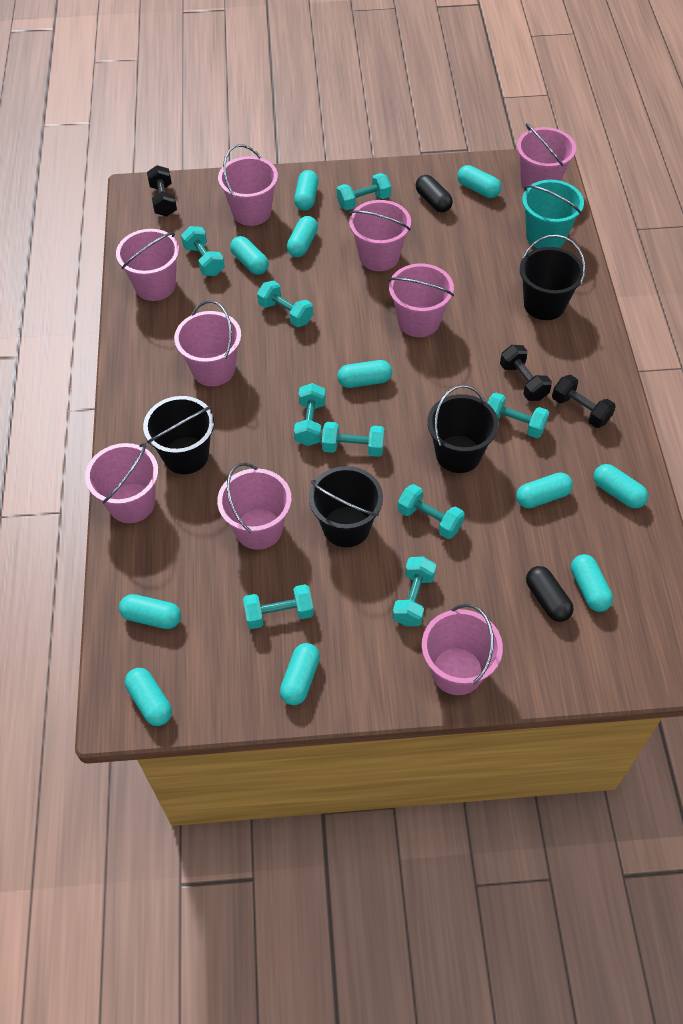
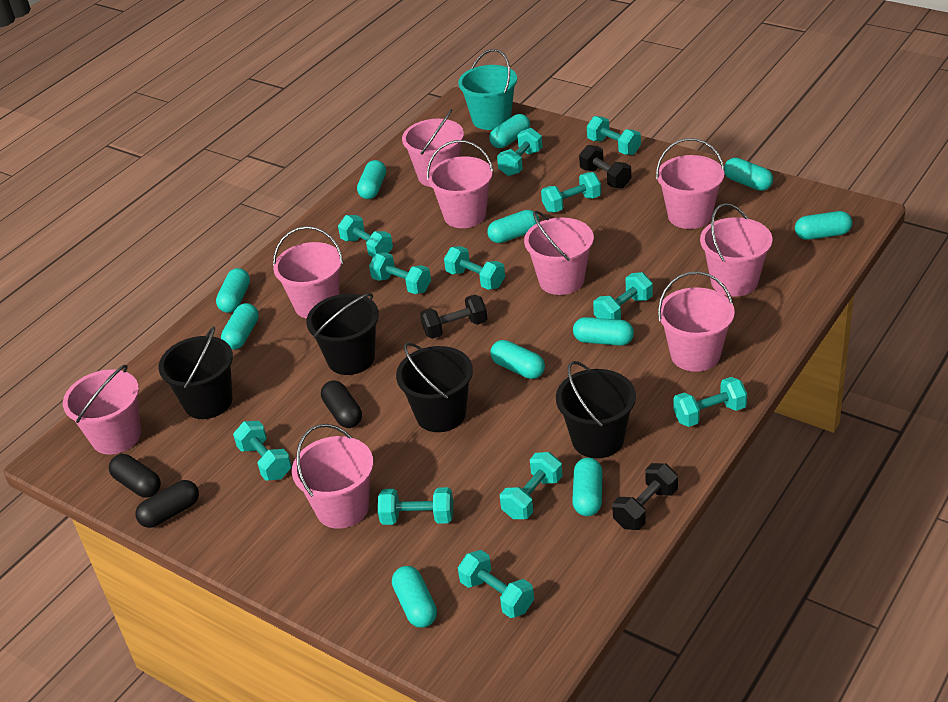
black capsule: [415,175,453,212] [526,566,574,622] = 2 -> [109,454,161,498] [135,480,199,528] [321,381,362,428] = 3
turquoise dumbbell: [181,226,225,276] [243,584,314,629] [257,281,313,327] [294,383,326,446] [322,422,385,457] [337,173,391,210] [392,557,436,626] [398,484,465,539] [488,393,549,438] = 9 -> [233,421,292,481] [338,215,393,257] [369,252,431,294] [378,487,453,525] [444,246,505,290] [458,550,534,618] [497,128,542,176] [500,452,563,519] [541,172,601,213] [587,116,641,155] [593,272,653,320] [673,377,747,427] = 12

